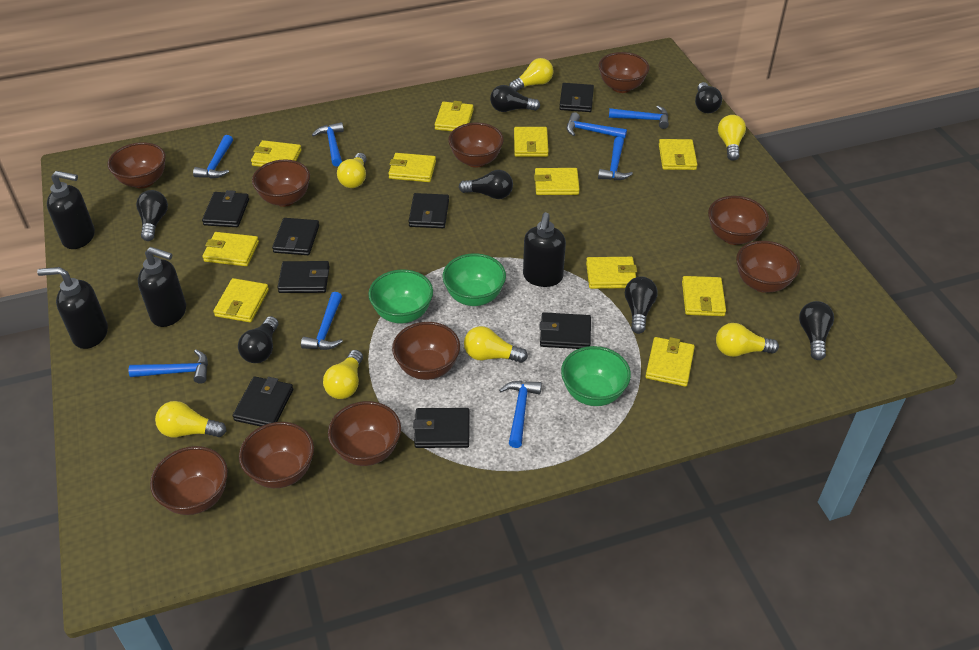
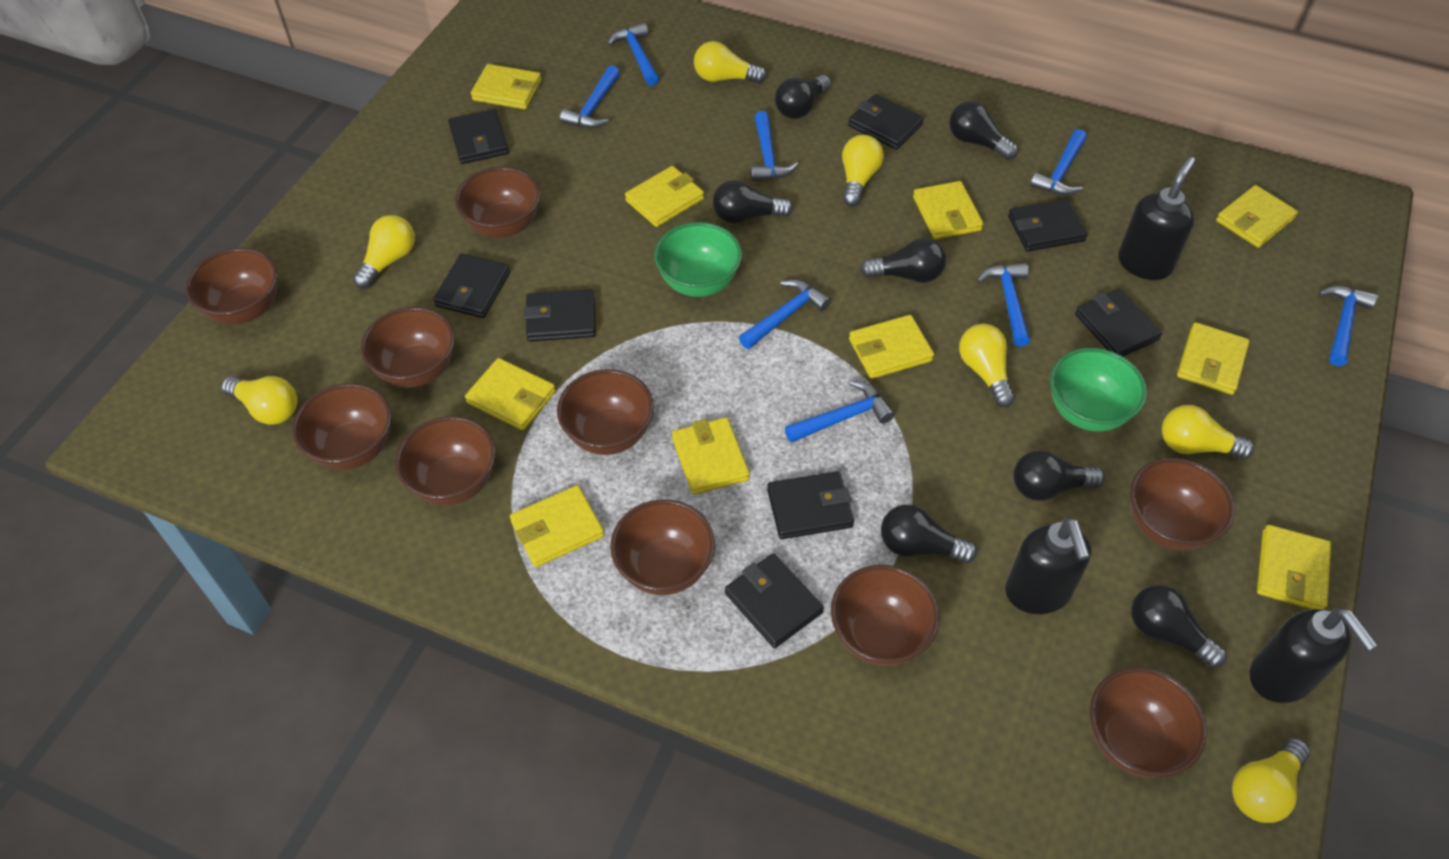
black soap dispenser: [37,267,108,349] [47,171,95,249] [138,247,186,327] [523,212,566,287] = 4 -> [1005,517,1091,614] [1118,157,1196,280] [1250,607,1378,703] = 3
green bowl: [368,270,433,323] [443,253,506,306] [561,346,631,406] = 3 -> [654,222,742,297] [1050,348,1147,431] = 2
yellow wallet: [202,232,259,266] [213,278,269,323] [251,140,302,167] [388,153,436,182] [434,101,474,131] [514,127,549,157] [534,168,580,195] [586,257,637,289] [645,337,695,387] [659,139,697,170] [682,276,726,316] = 11 -> [465,358,556,431] [471,64,541,109] [510,485,604,567] [625,166,704,227] [672,417,750,495] [849,315,934,379] [913,181,983,239] [1177,322,1250,395] [1216,185,1298,248] [1257,525,1331,610] = 10

